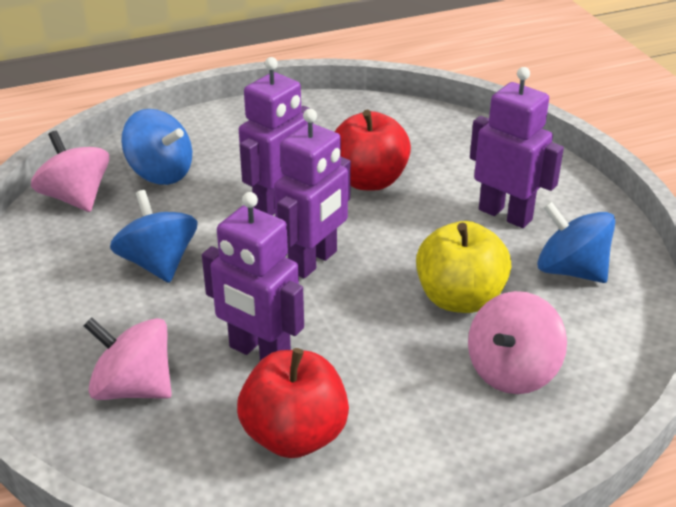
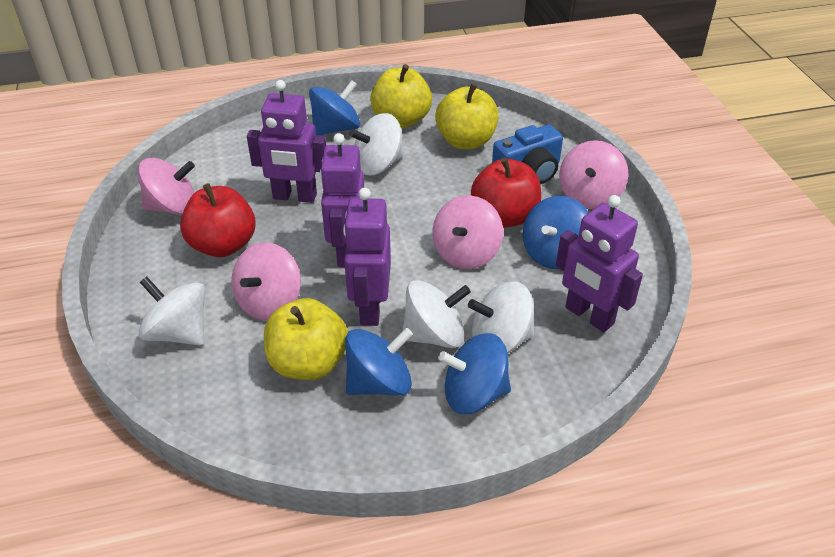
blue camera: none = 0 -> [492,125,563,184] = 1
blue spinning top: [110,190,198,283] [121,109,192,185] [537,201,615,283] = 3 -> [309,80,360,136] [345,328,413,396] [438,333,511,414] [523,196,589,269] = 4
pink spinning top: [31,131,109,212] [83,317,172,400] [468,291,567,394] = 3 -> [138,158,195,215] [232,242,301,320] [432,195,503,269] [559,140,628,209] = 4
white spinning top: none = 0 -> [139,277,205,345] [349,113,403,175] [403,280,471,348] [468,281,534,354] = 4
yellow apple: [416,221,511,313] = 1 -> [264,298,348,380] [370,64,432,128] [435,83,499,149] = 3

